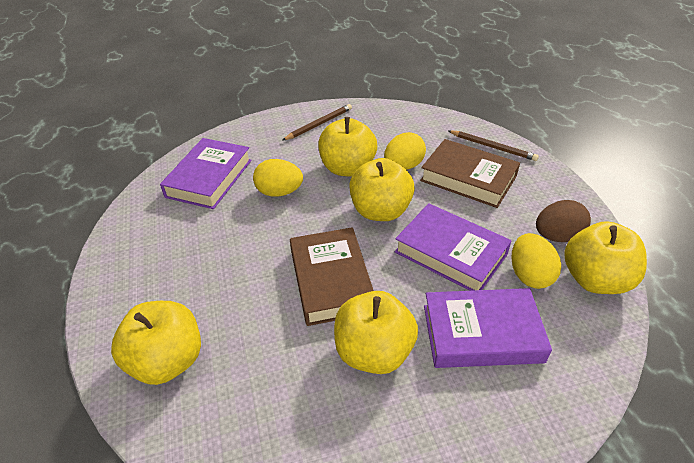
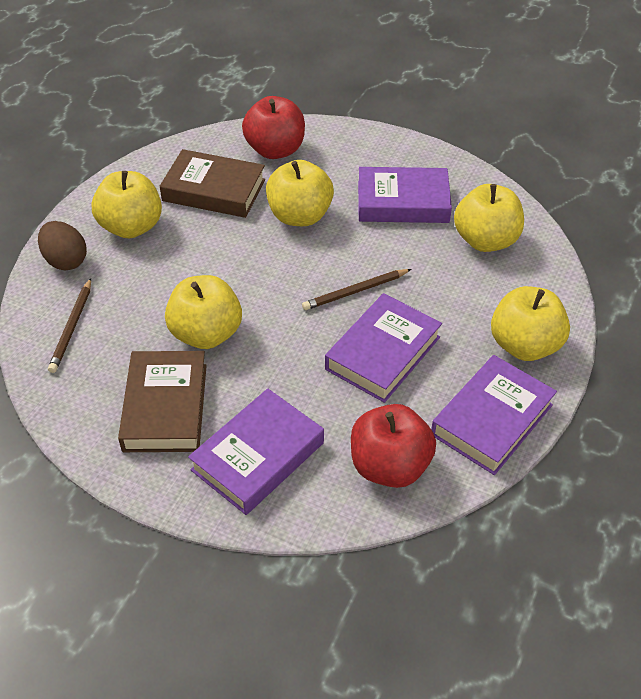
purple book: [160,138,252,209] [395,203,512,291] [424,288,552,368] = 3 -> [188,389,324,515] [325,293,442,403] [358,167,452,223] [431,355,557,475] = 4
red apple: none = 0 -> [242,96,305,159] [351,404,436,488] = 2
yellow egg: [253,159,303,196] [384,132,426,170] [511,233,561,289] = 3 -> none = 0

